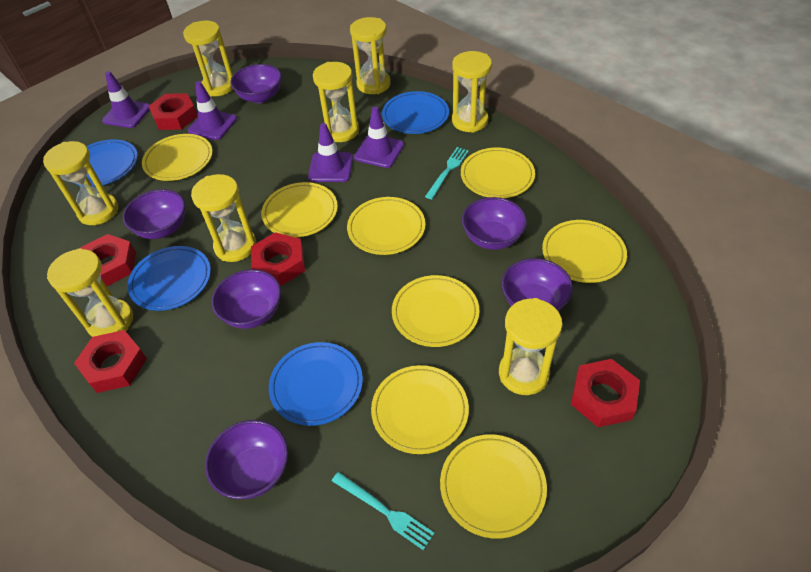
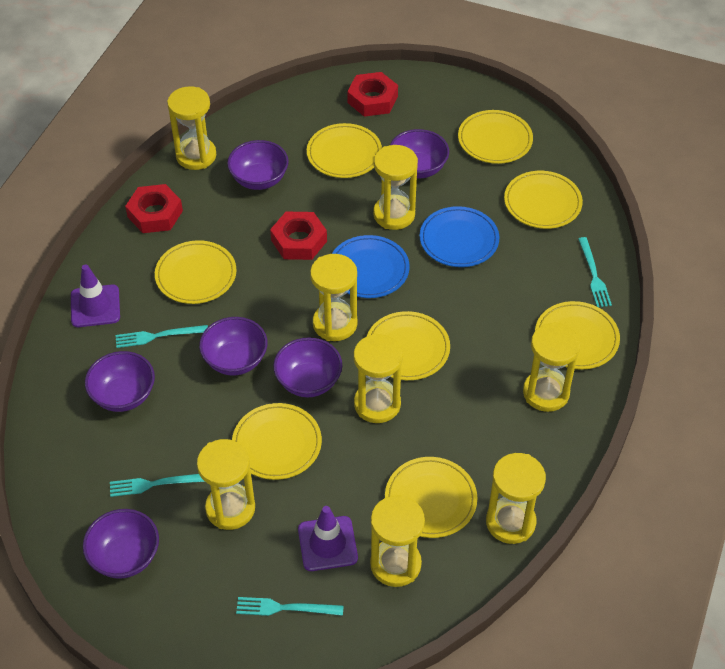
blue plate: [74,139,138,187] [127,246,211,311] [269,342,363,426] [382,91,449,134] = 4 -> [332,235,410,298] [419,206,499,267] = 2
purple traffic cone: [102,71,150,128] [188,81,237,140] [308,123,353,182] [354,107,404,168] = 4 -> [71,264,120,327] [298,506,358,571] = 2
red nut: [74,330,147,393] [80,234,136,286] [149,93,198,130] [251,232,305,286] [571,359,640,427] = 5 -> [125,184,183,233] [270,212,327,260] [347,72,398,117] = 3
turquoise fork: [332,472,434,550] [425,147,469,199] = 2 -> [110,474,205,497] [116,325,208,348] [236,597,344,616] [578,237,612,307] = 4

